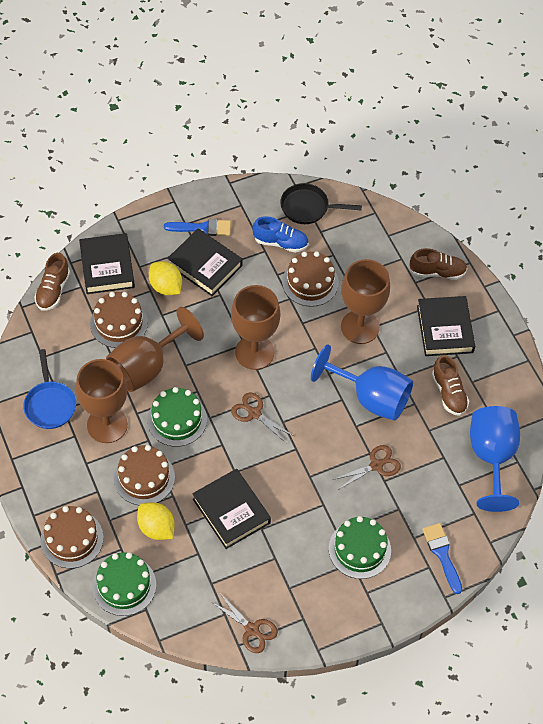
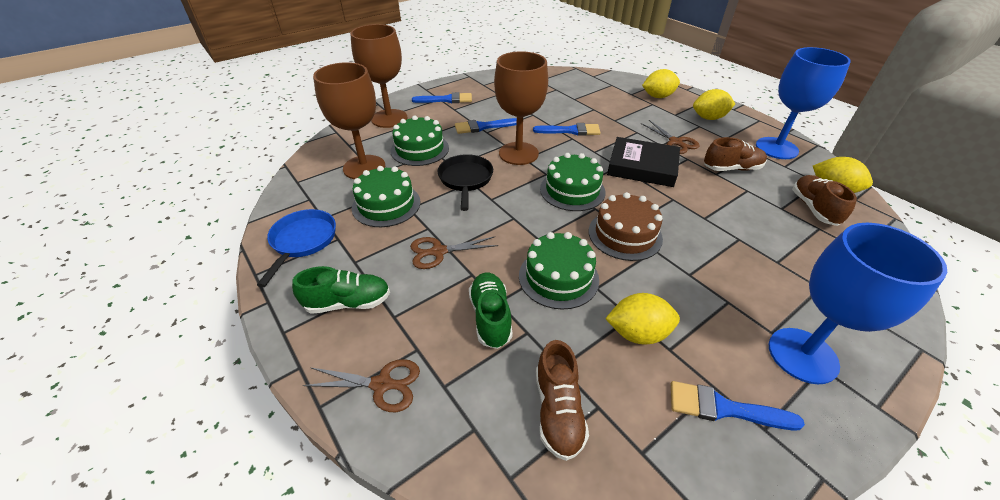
black book: [79,233,135,294] [167,228,243,296] [192,469,271,549] [417,296,475,356] = 4 -> [607,137,680,187] = 1
blue brush: [164,219,231,236] [422,523,462,594] = 2 -> [412,92,472,103] [455,118,517,134] [533,123,600,136] [671,381,805,430] = 4
blue shoe: [253,216,309,253] = 1 -> none = 0
brown cake: [40,506,104,568] [90,292,148,348] [114,445,175,505] [282,251,339,307] = 4 -> [589,192,663,261] = 1
brown goblet: [76,359,128,443] [106,307,204,392] [231,285,280,370] [341,259,390,344] = 4 -> [313,62,385,179] [350,24,407,128] [494,51,548,165] = 3
green cake: [93,553,156,616] [147,387,207,447] [329,516,391,579] = 3 -> [352,166,420,227] [390,116,449,166] [519,232,599,310] [540,153,606,211] = 4
green shoe: none = 0 -> [292,266,390,314] [469,272,513,349] = 2
yellow lemon: [137,502,175,540] [149,261,182,295] = 2 -> [605,293,680,345] [642,69,680,98] [693,89,735,120] [813,157,873,193] = 4

